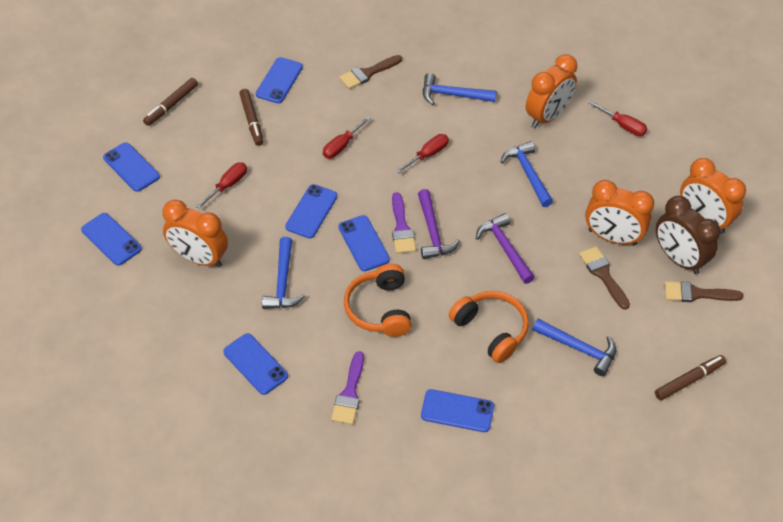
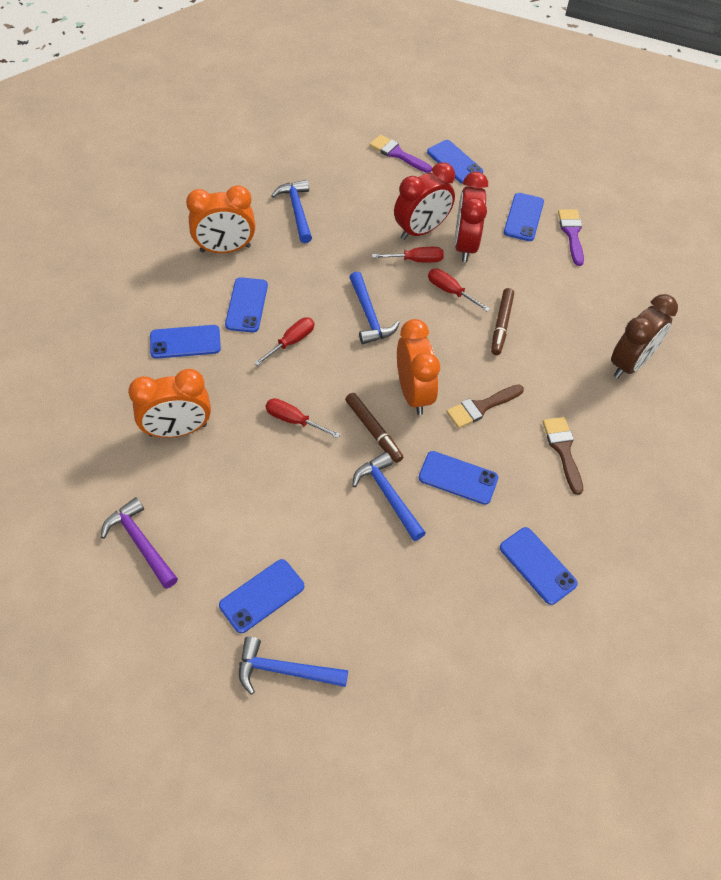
brown brush: [339,55,402,89] [579,246,630,310] [664,281,744,302] = 3 -> [446,384,524,428] [543,417,583,495] = 2
brown marker: [143,78,198,126] [239,89,263,146] [655,355,726,400] = 3 -> [345,393,403,463] [491,288,514,355] = 2
orange clock: [162,200,228,268] [526,54,577,128] [585,180,654,246] [680,158,746,234] = 4 -> [128,369,211,438] [186,185,255,253] [397,319,440,415] = 3
orange headphones: [344,264,411,337] [449,291,529,363] = 2 -> none = 0
purple hammer: [418,189,460,259] [476,213,535,284] = 2 -> [101,497,178,589] = 1
red clock: none = 0 -> [394,162,455,240] [455,172,488,262] = 2

